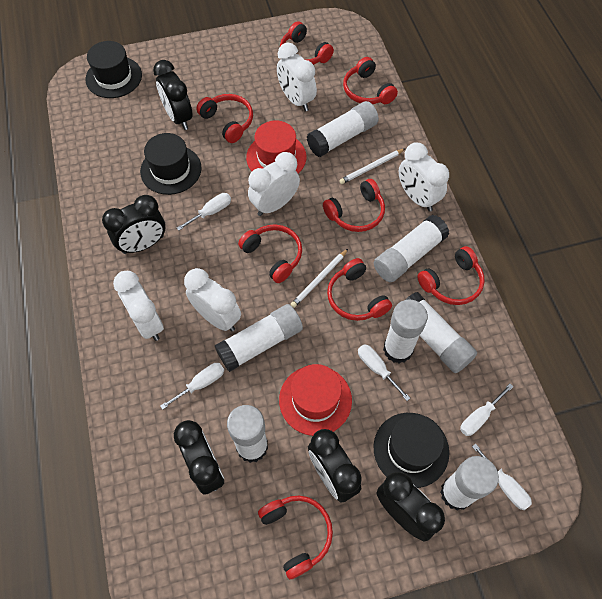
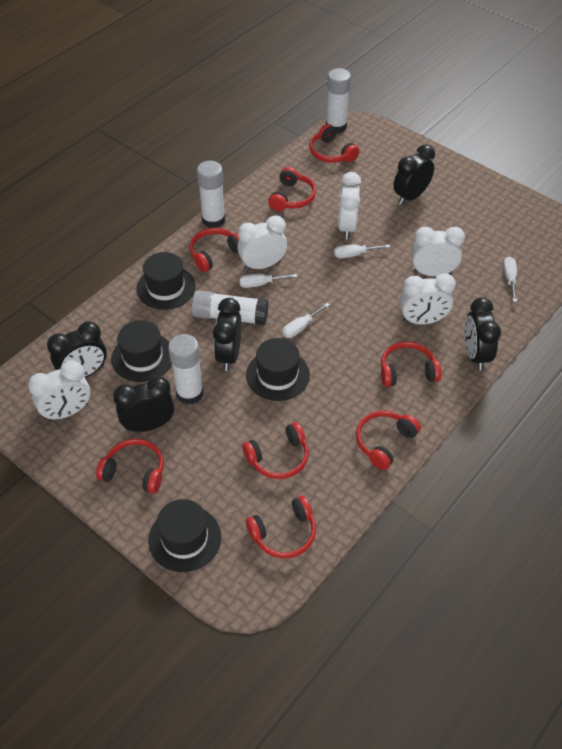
black hat: [85,41,142,98] [140,133,202,195] [374,413,449,488] = 3 -> [111,320,172,382] [136,252,196,310] [148,499,221,572] [246,338,310,401] = 4
red hat: [246,121,306,174] [279,364,352,436] = 2 -> none = 0
white glue stick: [215,304,303,372] [227,405,268,463] [307,101,379,157] [374,214,449,282] [383,299,428,364] [405,292,477,373] [440,456,499,510] = 7 -> [168,334,204,405] [191,291,269,325] [197,161,225,228] [326,68,351,133] = 4
white pencil: [290,249,348,308] [339,149,405,184] = 2 -> none = 0
white screwdriver: [160,363,224,410] [177,193,231,230] [358,344,410,401] [460,384,513,436] [472,444,532,510] = 5 -> [239,274,297,288] [282,303,330,338] [334,245,390,258] [503,256,517,302] = 4

